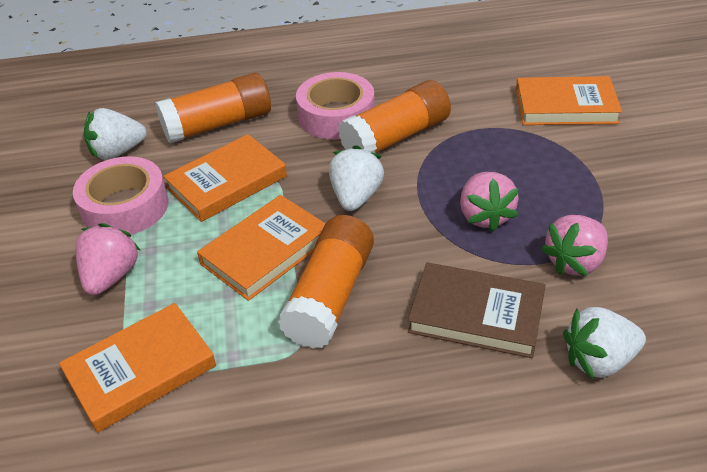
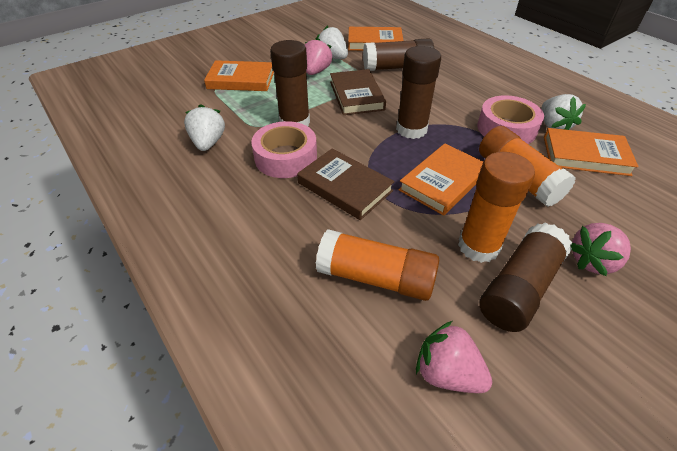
brown book: [408,263,546,358] = 1 -> [297,148,395,220] [330,69,386,115] = 2
brown glue stick: none = 0 -> [270,40,310,126] [363,38,434,71] [396,46,441,139] [479,223,572,332] = 4

